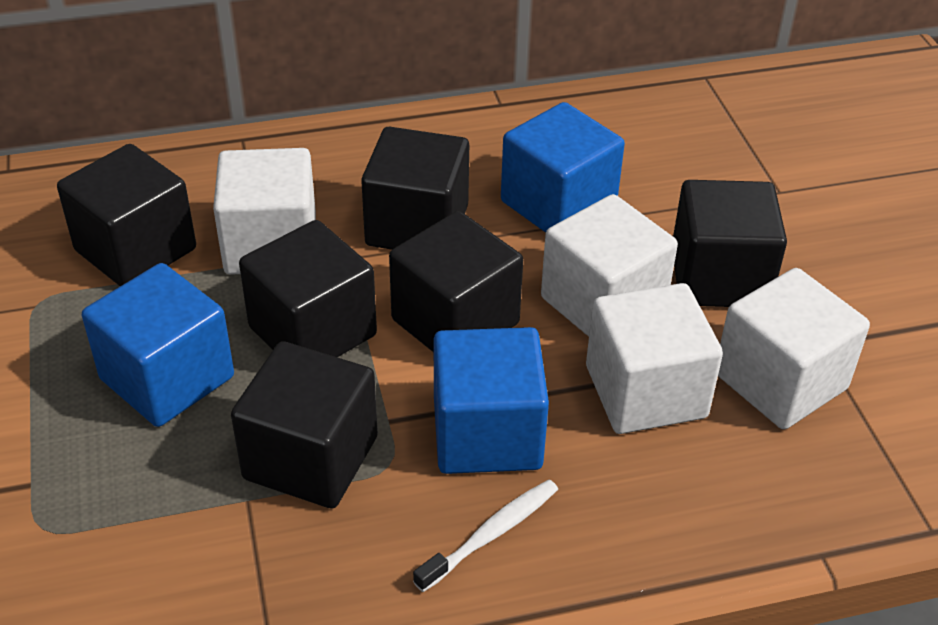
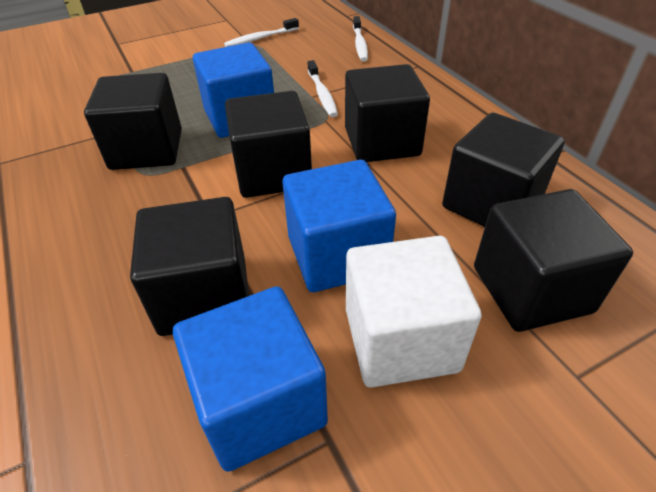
white cube: [213,148,316,275] [541,194,678,337] [586,283,723,434] [718,268,870,429] = 4 -> [346,236,482,388] = 1
white toothbrush: [413,479,558,592] = 1 -> [224,18,299,47] [308,60,338,117] [353,16,368,62] = 3

